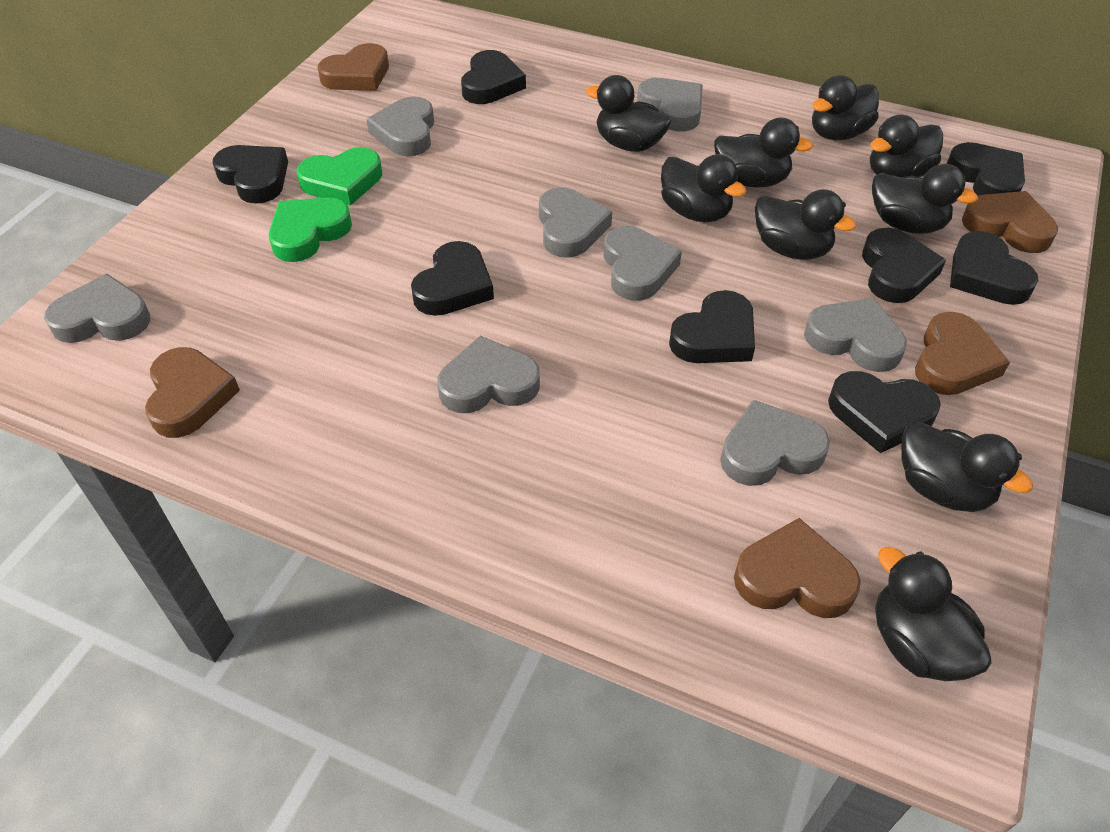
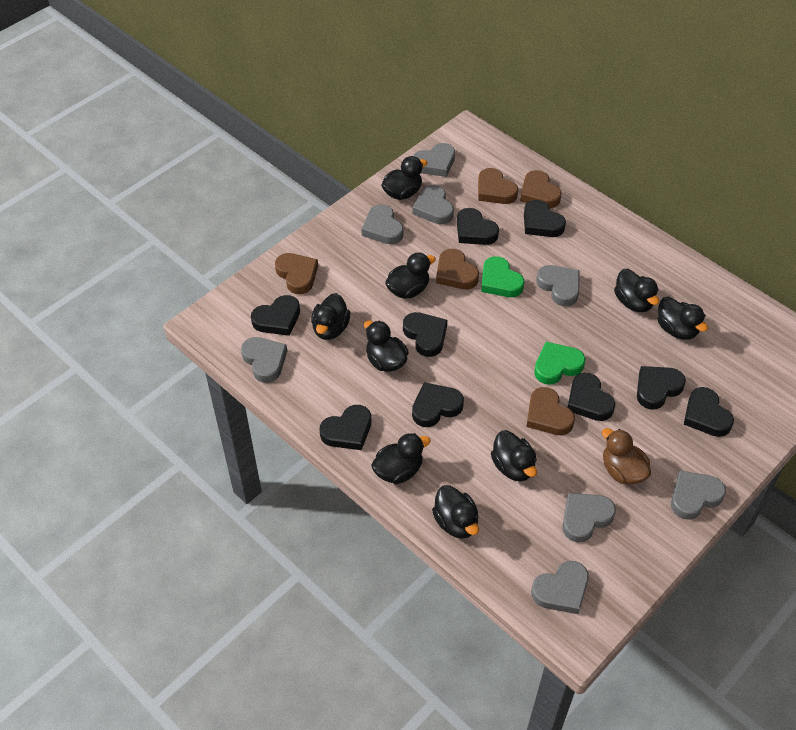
black heart: [212,145,288,204] [411,241,494,316] [461,50,526,104] [669,290,755,363] [828,371,941,453] [862,228,946,303] [947,142,1025,196] [950,231,1039,305] = 8 -> [251,295,300,336] [320,405,371,450] [403,312,447,357] [412,382,464,427] [457,208,499,245] [524,200,566,237] [567,373,615,421] [637,366,686,409] [684,387,734,437] = 9
brown duck: none = 0 -> [602,428,651,484] = 1

